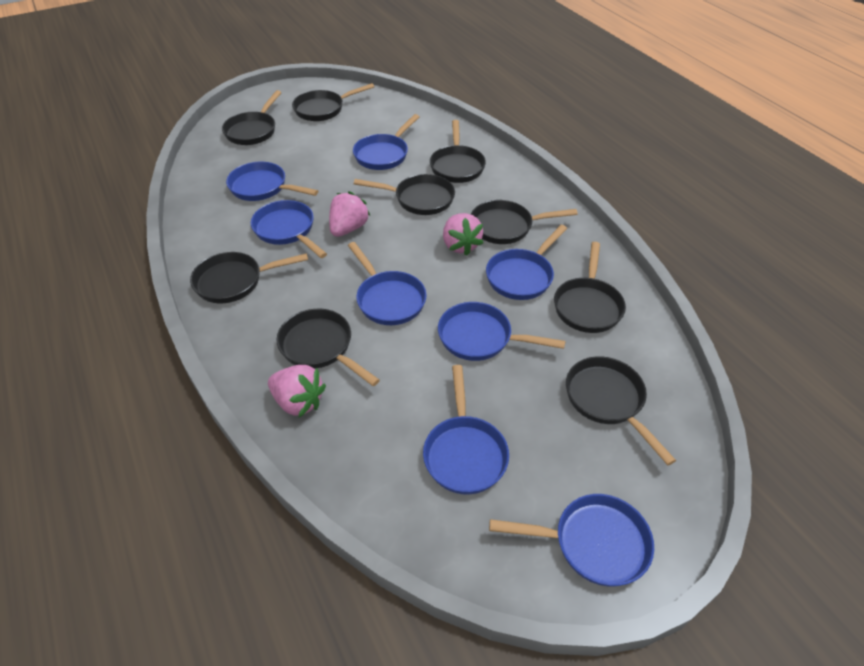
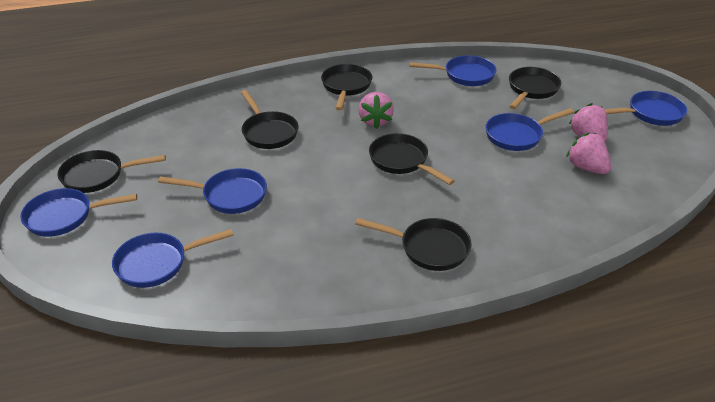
black pan: [190,252,308,303] [222,90,282,145] [277,309,380,386] [292,83,374,121] [354,174,455,215] [430,120,486,183] [471,200,578,244] [554,242,626,333] [566,356,676,465] = 9 -> [57,150,166,193] [241,90,298,149] [321,64,372,110] [355,218,472,271] [369,133,454,185] [509,67,561,109] = 6
blue pan: [226,162,318,201] [251,200,327,258] [348,242,427,325] [353,114,419,170] [423,365,509,495] [438,302,566,361] [486,225,567,300] [489,494,654,586] = 8 -> [20,188,137,237] [112,229,234,288] [158,168,267,214] [409,55,496,86] [485,108,574,151] [604,91,687,126] = 6

